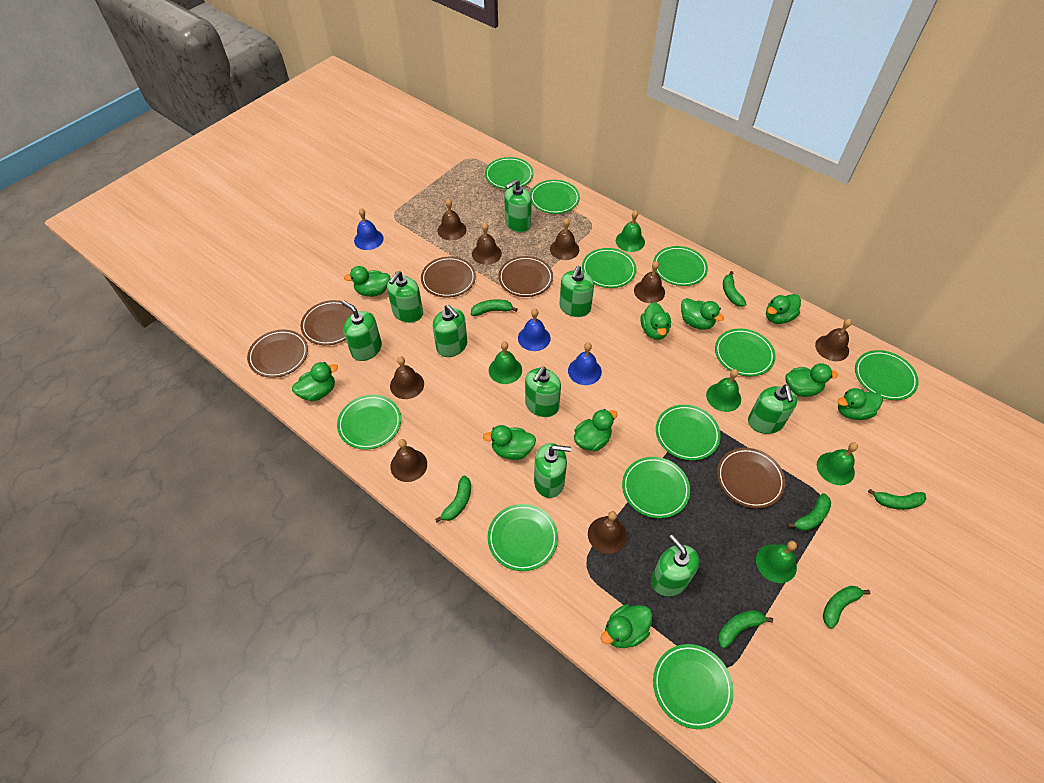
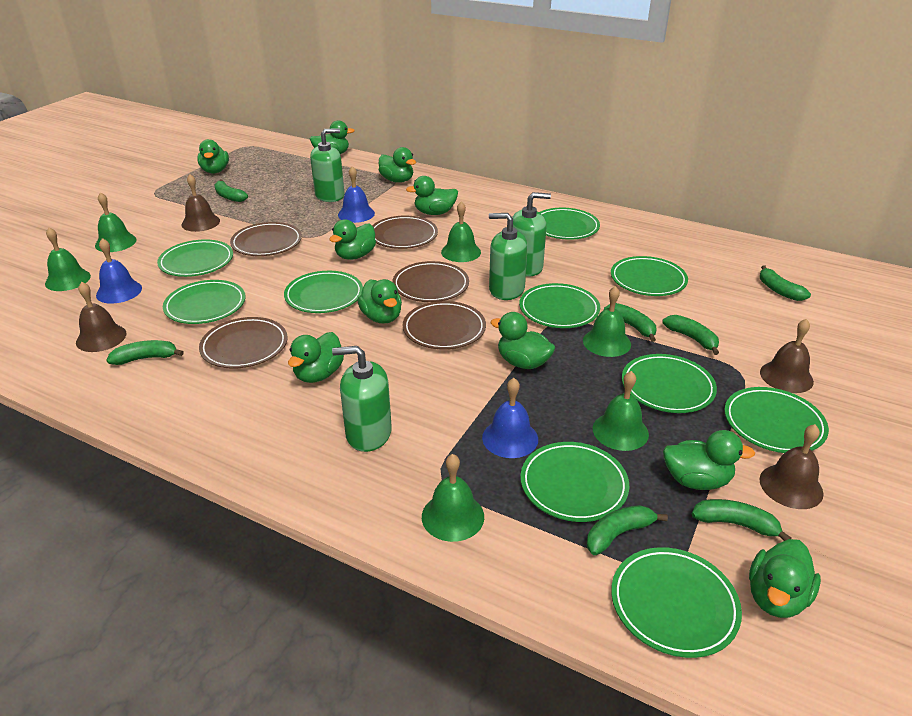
brown bell: [390,356,424,399] [390,439,427,482] [437,199,466,240] [472,223,502,265] [550,218,579,260] [588,511,627,554] [634,261,665,303] [815,319,852,361] = 8 -> [76,282,126,352] [181,174,220,232] [760,319,814,393] [760,424,823,509] = 4
green bell: [489,341,522,384] [616,210,645,252] [706,369,741,412] [756,541,797,583] [817,442,858,485] = 5 -> [45,227,91,291] [95,192,137,252] [422,454,484,542] [441,201,481,262] [583,286,631,357] [593,371,649,451] = 6
green plate: [337,395,401,450] [485,157,533,189] [488,504,558,571] [530,180,580,214] [582,248,636,288] [622,457,690,518] [653,246,708,286] [653,644,734,729] [656,405,721,461] [715,329,775,377] [855,350,919,400] = 11 -> [157,239,233,277] [163,280,245,324] [284,271,363,313] [519,283,600,328] [520,442,629,522] [539,208,600,240] [611,256,688,296] [611,547,742,658] [622,354,717,413] [724,387,829,453] = 10
green soap dispenser: [342,301,382,361] [387,271,423,323] [433,305,467,357] [504,179,531,232] [525,367,561,417] [534,443,571,498] [560,266,594,317] [651,534,699,597] [748,385,797,434] = 9 -> [310,129,345,202] [332,346,392,452] [489,213,528,300] [512,192,551,277] = 4

